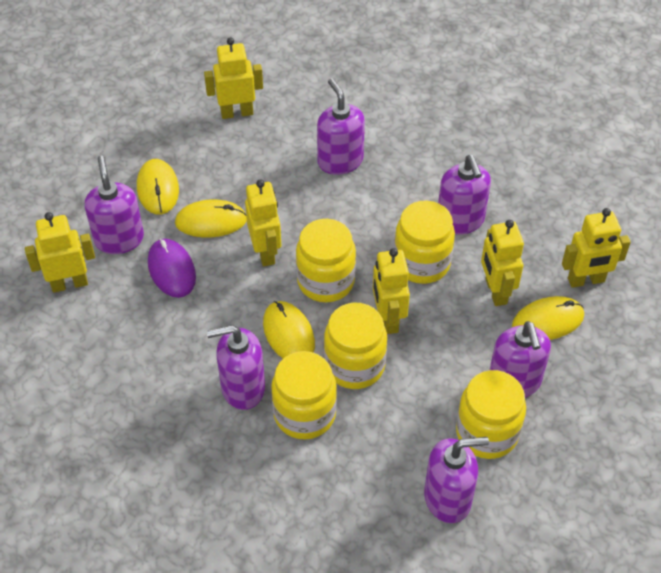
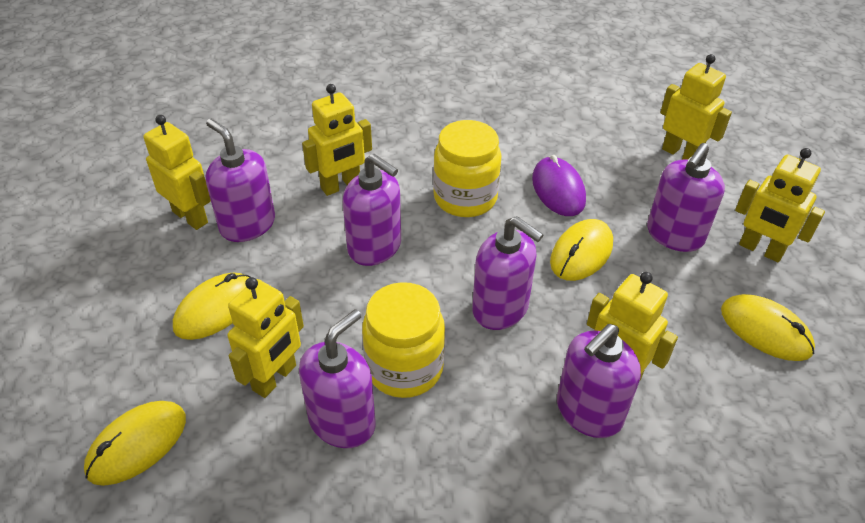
yellow jar: [271,351,337,439] [296,219,356,303] [324,303,387,389] [394,200,455,284] [456,370,526,459] = 5 -> [362,282,445,398] [433,120,501,217] = 2

